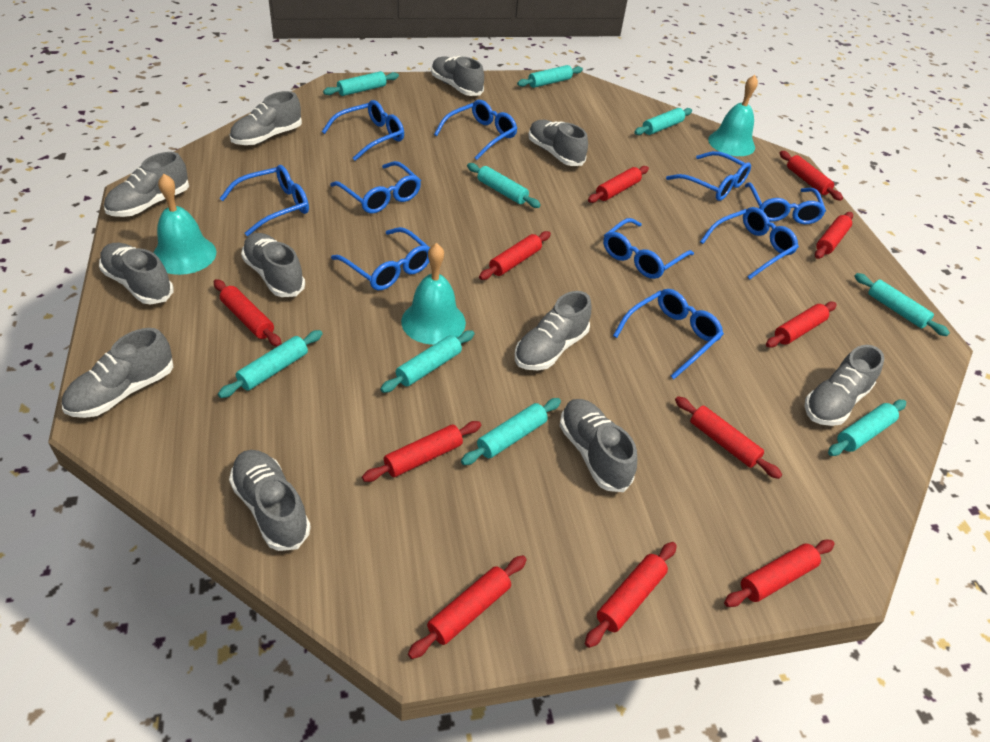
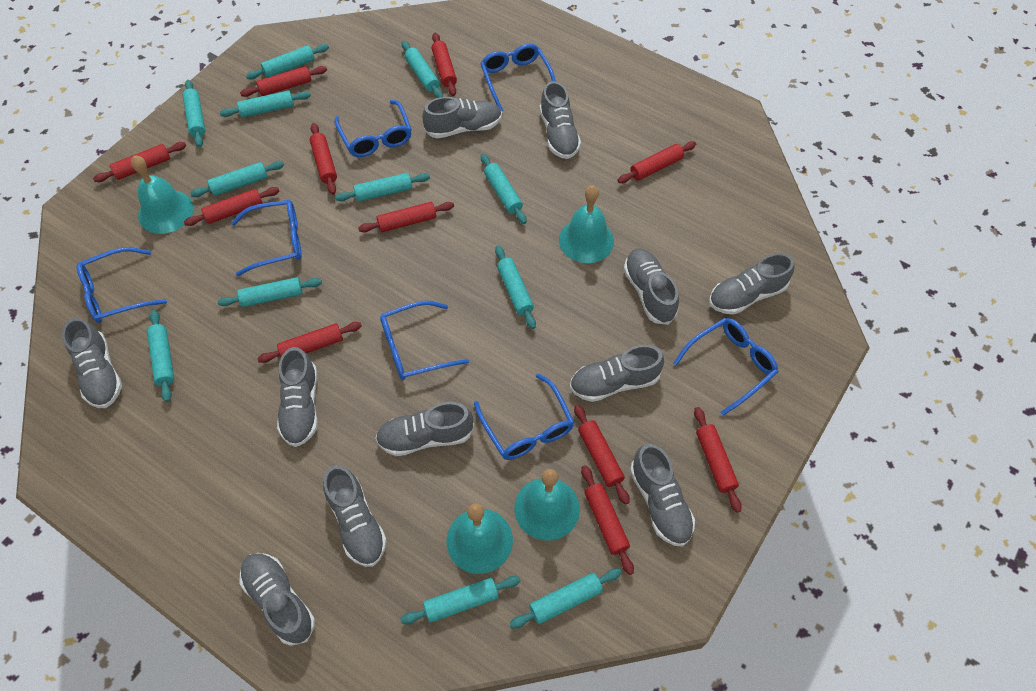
blue glasses: [219,165,309,236] [322,100,404,161] [330,161,421,214] [331,227,430,290] [434,100,517,160] [603,218,694,279] [613,289,724,379] [666,151,751,201] [700,207,799,280] [745,182,826,224] = 10 -> [76,247,167,323] [231,200,302,276] [334,100,412,157] [380,301,469,380] [474,374,574,460] [480,43,556,112] [673,318,778,416] = 7
turquoise bell: [153,174,216,275] [401,243,466,345] [708,75,758,156] = 3 -> [131,156,193,234] [446,503,513,574] [514,469,580,541] [559,185,614,263] = 4
turquoise rolling pin: [218,330,323,398] [323,71,399,96] [380,330,474,393] [461,398,561,465] [467,163,541,208] [517,65,583,88] [634,108,692,135] [828,400,906,456] [854,273,950,336] = 9 -> [147,310,174,402] [182,80,205,147] [190,161,284,197] [218,277,322,307] [220,90,311,117] [246,44,329,79] [335,173,430,202] [401,576,520,624] [402,41,443,98] [481,154,527,224] [495,246,536,329] [509,568,622,629] = 12

